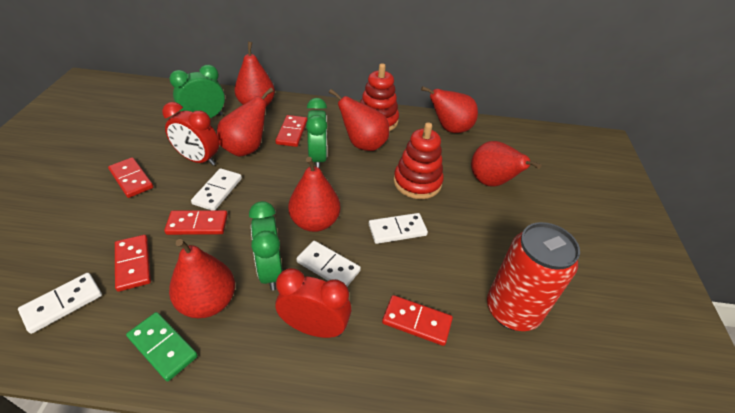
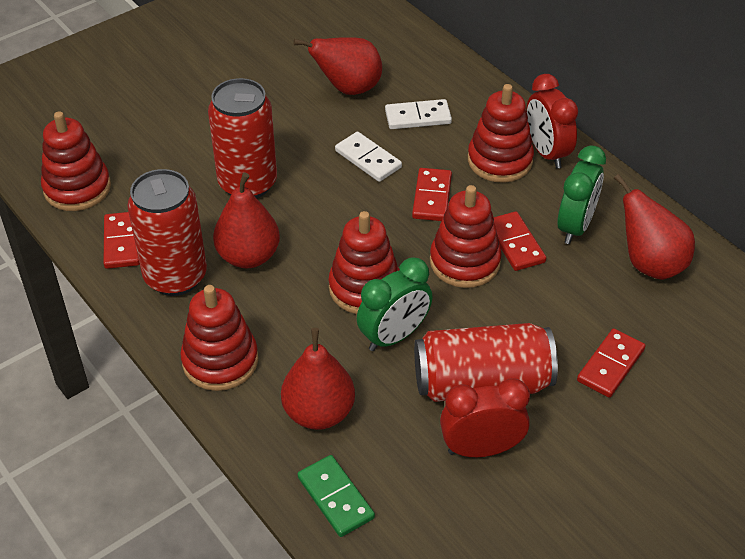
green clock: [169,65,225,118] [249,201,283,291] [306,98,327,169] = 3 -> [357,258,432,351] [557,145,606,244] = 2
red can: [487,222,580,331] = 1 -> [127,169,207,296] [208,78,277,198] [414,323,558,402] = 3
red domino: [108,157,153,198] [115,235,151,292] [164,210,228,235] [275,115,307,147] [382,295,453,346] = 5 -> [104,212,140,269] [412,168,452,221] [494,211,546,271] [577,328,646,398] = 4
red pear: [169,239,235,318] [217,87,273,157] [234,41,275,107] [288,157,340,232] [329,89,389,151] [421,86,478,133] [471,141,541,187] = 7 -> [213,173,280,268] [281,328,355,430] [293,38,382,95] [614,174,695,280] = 4
red stacking toy: [360,63,399,131] [394,122,444,199] = 2 -> [41,111,111,211] [180,285,258,391] [329,211,399,314] [430,185,502,288] [468,84,534,183] = 5
white domino: [18,273,102,334] [191,168,242,210] [296,241,361,287] [369,213,428,244] = 4 -> [335,132,402,182] [385,99,452,129] = 2

